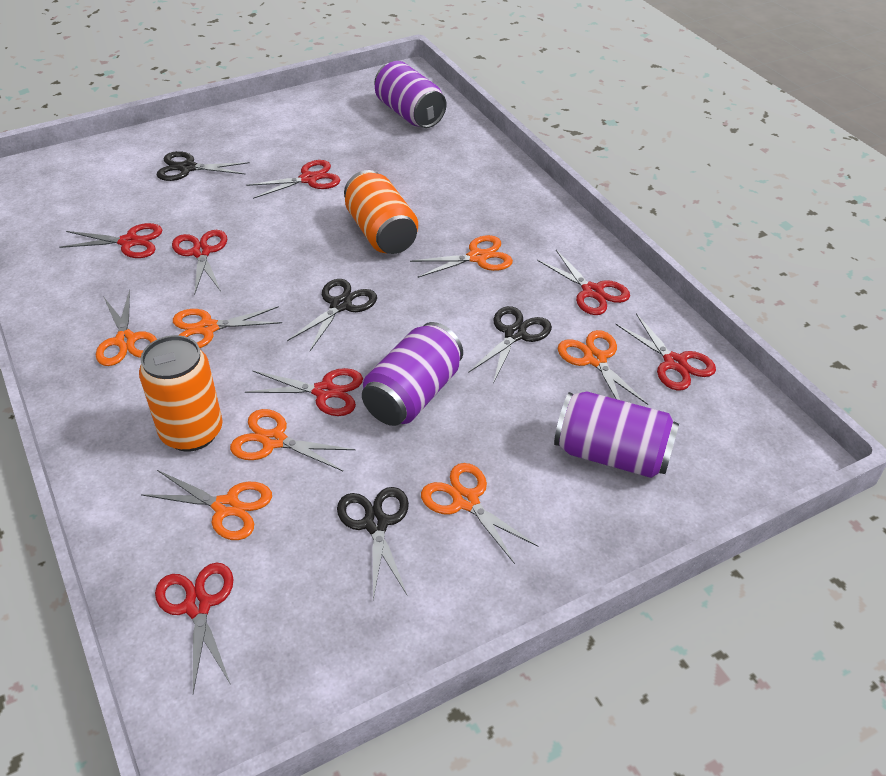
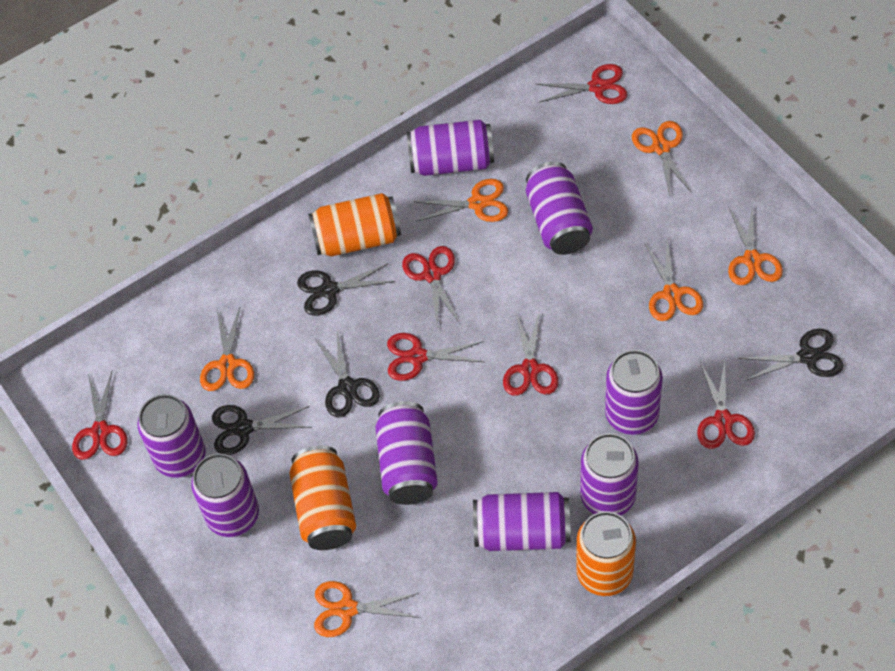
orange can: [139,335,223,452] [344,170,418,254] = 2 -> [289,446,356,550] [308,193,401,257] [576,511,636,596] = 3
orange scissors: [96,290,157,366] [141,470,272,540] [173,306,282,348] [230,409,356,471] [410,235,513,278] [421,463,539,564] [558,330,648,405] = 7 -> [200,307,254,391] [314,581,420,637] [413,179,508,222] [632,121,692,197] [644,238,703,321] [728,206,783,285] = 6
purple can: [362,322,463,426] [375,61,447,128] [554,392,679,478] = 3 -> [138,394,206,478] [191,454,259,537] [375,401,438,505] [407,120,494,176] [473,492,571,551] [526,162,593,255] [580,433,639,516] [605,350,663,435] = 8
red scissors: [59,223,162,258] [155,563,234,693] [172,230,227,295] [245,368,363,416] [246,160,340,199] [537,250,630,315] [615,313,716,391] = 7 -> [72,372,127,460] [387,333,484,381] [402,246,460,326] [503,311,559,396] [535,64,627,104] [697,360,755,449] = 6

